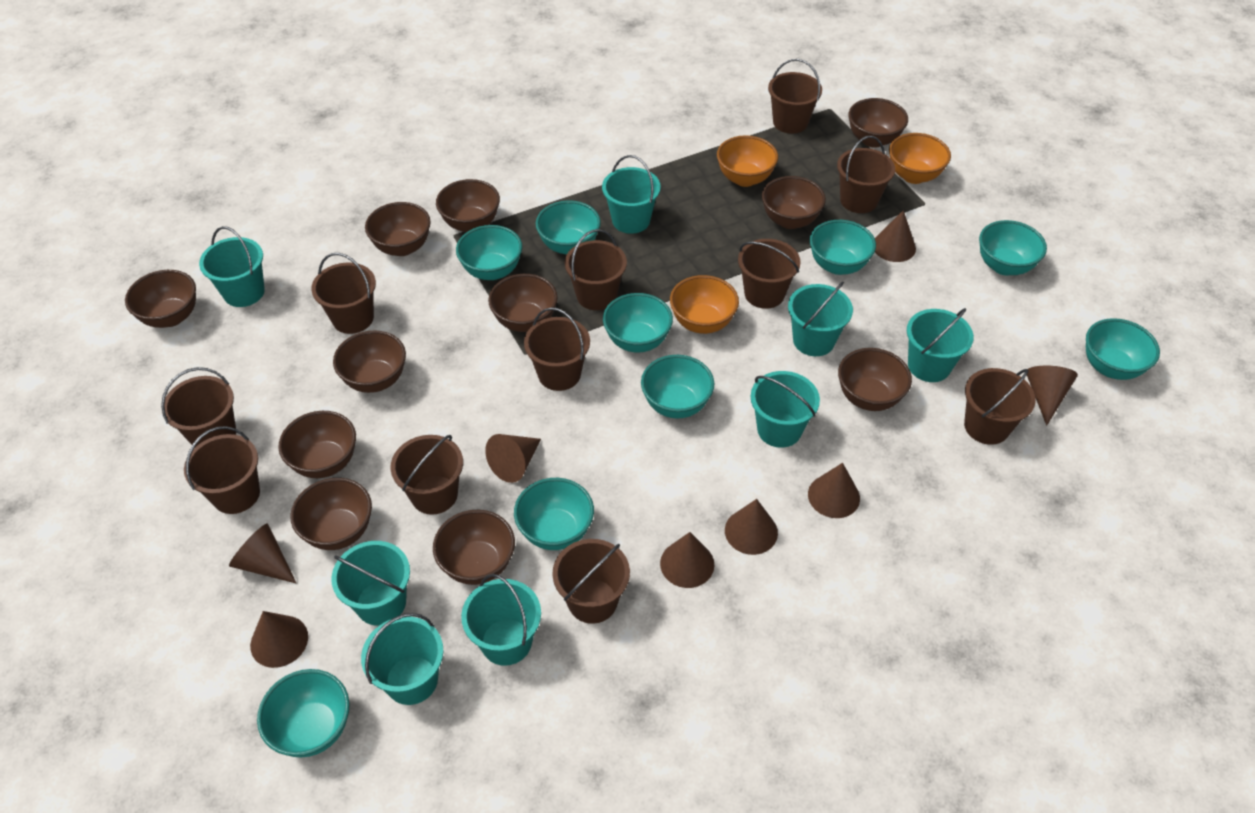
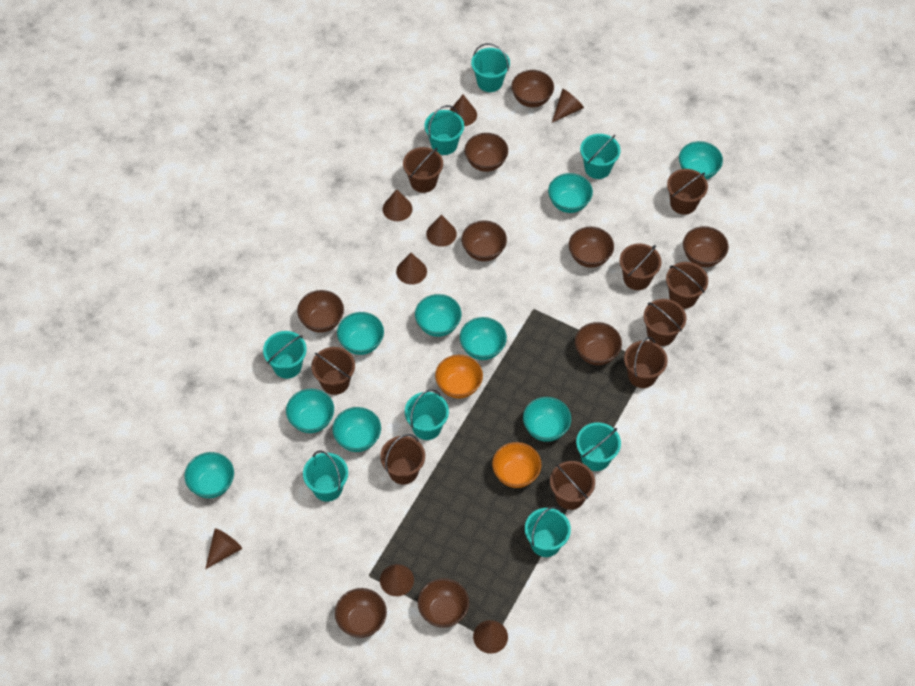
brown bowl: [125,270,196,328] [278,411,356,478] [290,478,372,550] [333,330,406,393] [365,202,431,256] [433,510,515,585] [436,179,500,232] [488,274,558,332] [762,176,826,229] [838,348,912,411] [848,98,908,148] = 11 -> [297,290,344,333] [335,588,387,638] [418,578,469,628] [462,220,507,261] [465,133,508,172] [511,70,554,107] [569,227,614,268] [575,322,622,365] [683,226,728,267] = 9
brown bucket: [161,367,236,448] [184,426,260,514] [311,253,376,334] [390,435,463,515] [524,307,590,391] [552,539,630,624] [565,229,627,310] [738,239,800,309] [768,59,822,134] [837,136,895,213] [964,368,1035,445] = 11 -> [311,347,355,395] [380,434,425,485] [403,147,443,193] [550,461,595,510] [619,244,662,290] [624,337,668,388] [644,299,686,346] [666,262,708,309] [667,169,708,215] = 9
orange bowl: [670,275,739,334] [717,135,778,187] [889,133,951,184] = 3 -> [435,355,483,399] [492,442,542,488] = 2

